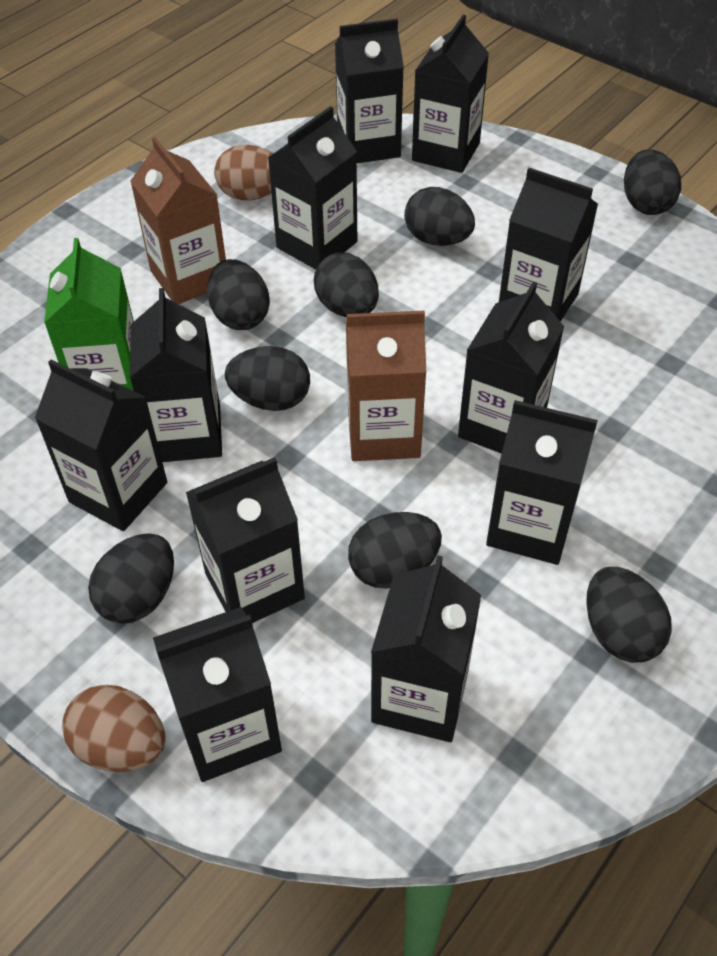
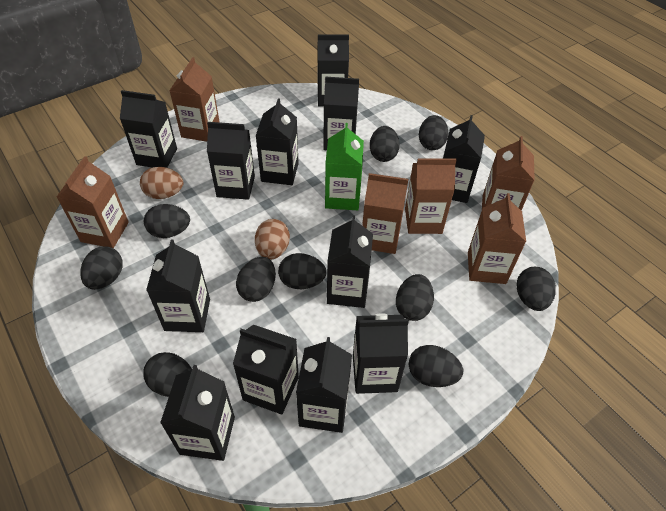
black carton: [35,359,167,531] [130,288,222,462] [153,607,282,782] [186,457,305,623] [268,106,357,269] [335,19,404,163] [371,555,481,742] [412,15,489,173] [458,281,564,454] [486,400,598,565] [499,168,598,322] = 11 -> [120,90,177,168] [146,239,210,332] [160,365,235,461] [207,122,255,200] [233,325,299,415] [256,98,299,185] [296,337,352,433] [317,35,349,106] [323,77,359,150] [327,215,373,308] [353,313,409,394] [443,115,485,203] = 12
black egg: [88,533,174,624] [207,259,270,330] [225,346,310,411] [314,253,379,317] [348,512,442,589] [404,187,475,246] [586,567,672,663] [624,149,681,215] = 8 -> [80,246,123,290] [143,352,192,397] [144,204,190,238] [236,257,276,302] [278,253,327,289] [370,126,400,162] [396,274,434,321] [409,345,463,387] [419,115,448,150] [517,267,556,311] = 10
brown carton: [130,137,226,304] [346,311,426,461] = 2 -> [57,156,129,248] [169,57,220,142] [362,173,408,254] [405,158,457,234] [468,193,526,284] [482,136,535,211] = 6

